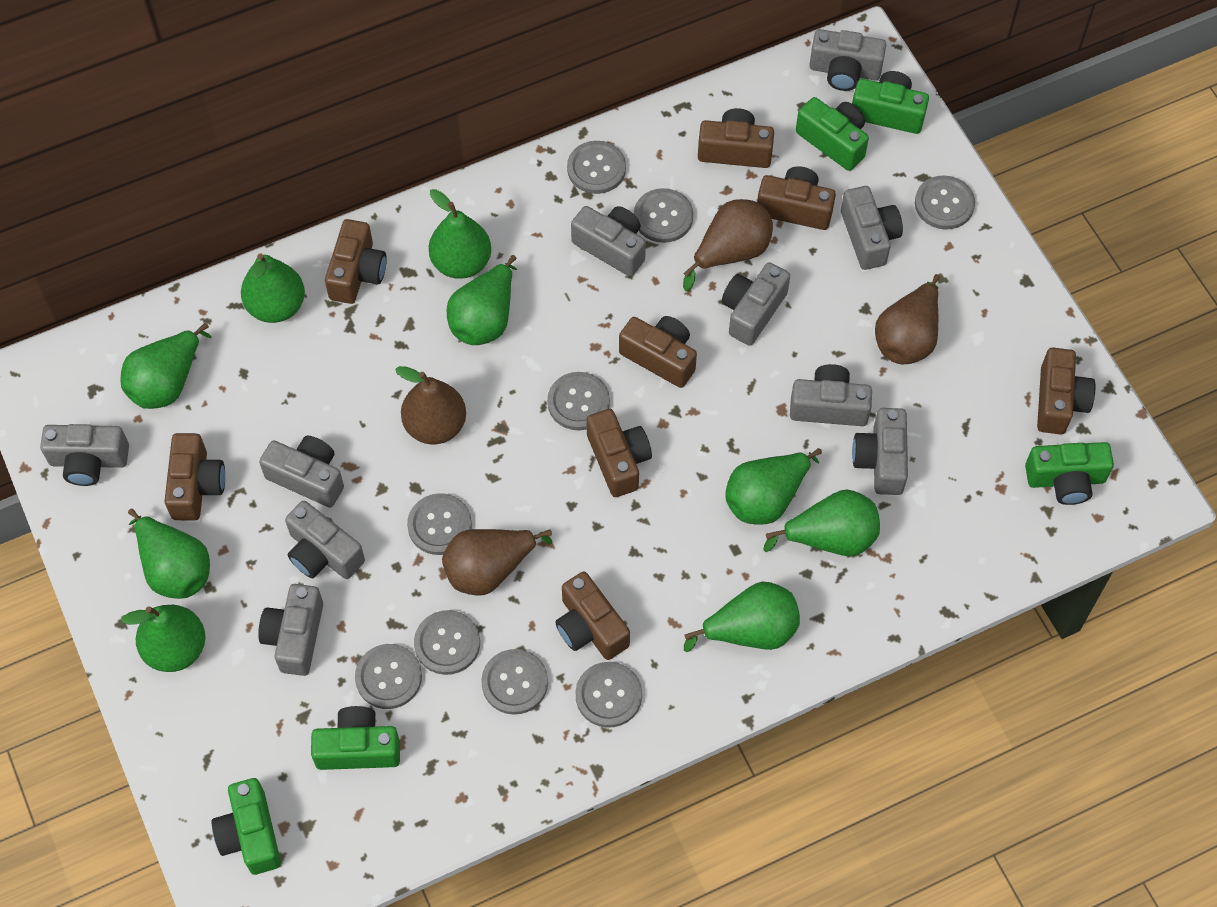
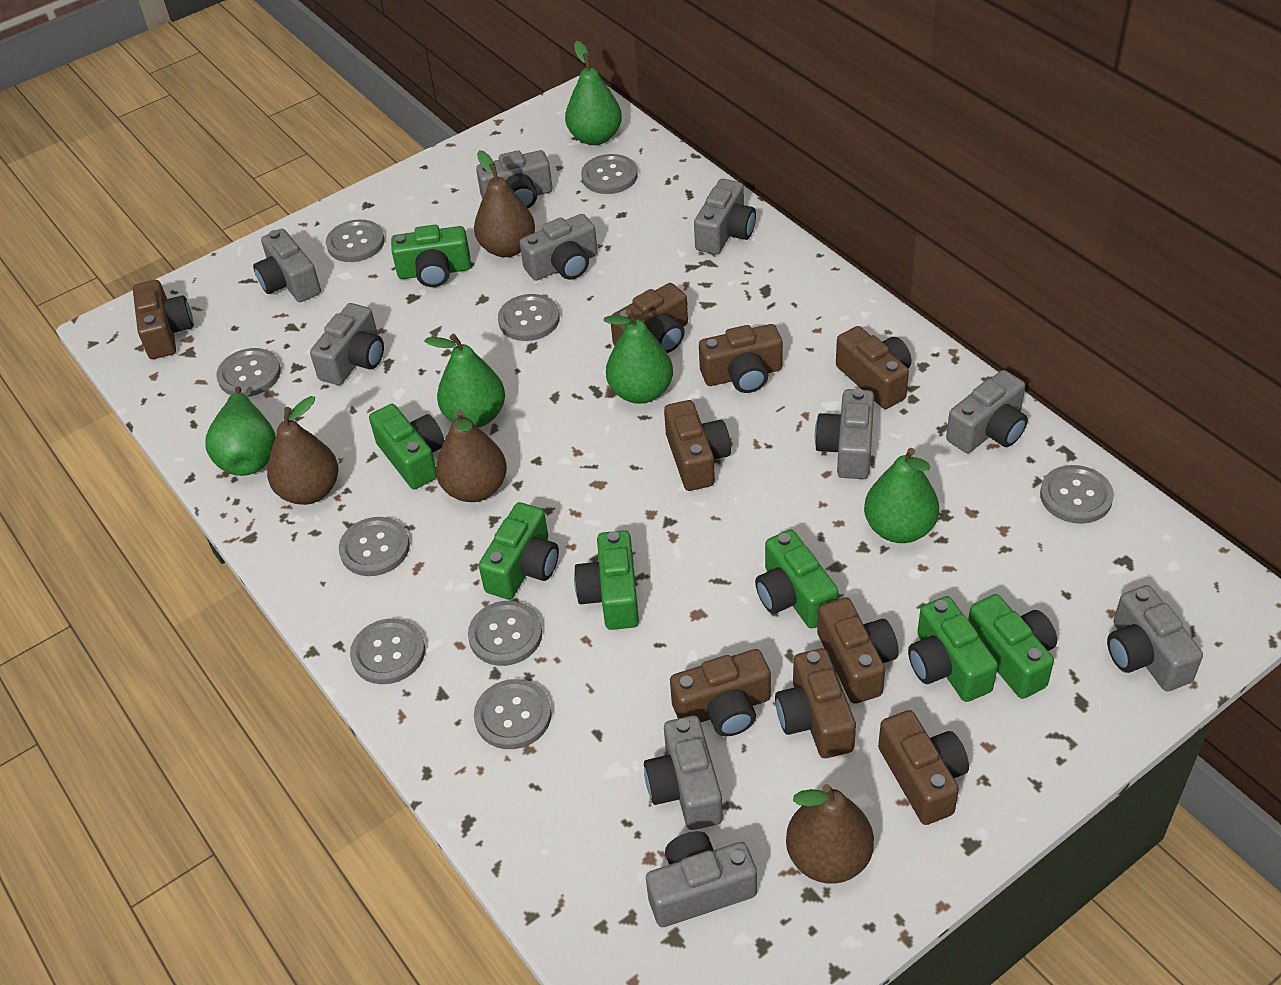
brown camera: [164,433,225,521] [325,219,387,304] [555,572,630,660] [586,409,652,497] [619,316,697,388] [698,108,774,168] [757,166,836,230] [1037,347,1096,435] = 8 -> [133,280,194,359] [611,283,688,353] [664,400,731,491] [670,649,771,736] [699,324,783,393] [775,648,856,758] [817,597,899,704] [836,326,912,409] [878,710,969,825] = 9
green camera: [212,778,281,875] [311,706,400,770] [796,97,869,171] [852,71,929,134] [1025,442,1114,505] = 5 -> [369,404,445,489] [391,225,471,287] [479,502,559,600] [574,530,639,630] [755,529,839,629] [908,596,998,702] [968,594,1057,699] = 7
green pear: [120,323,212,409] [121,605,205,672] [128,509,210,599] [241,253,305,323] [429,189,491,279] [447,255,517,345] [684,582,800,652] [725,448,822,525] [764,489,880,556] = 9 -> [205,387,276,476] [424,334,505,428] [565,41,622,145] [603,309,673,404] [864,448,939,543] = 5

